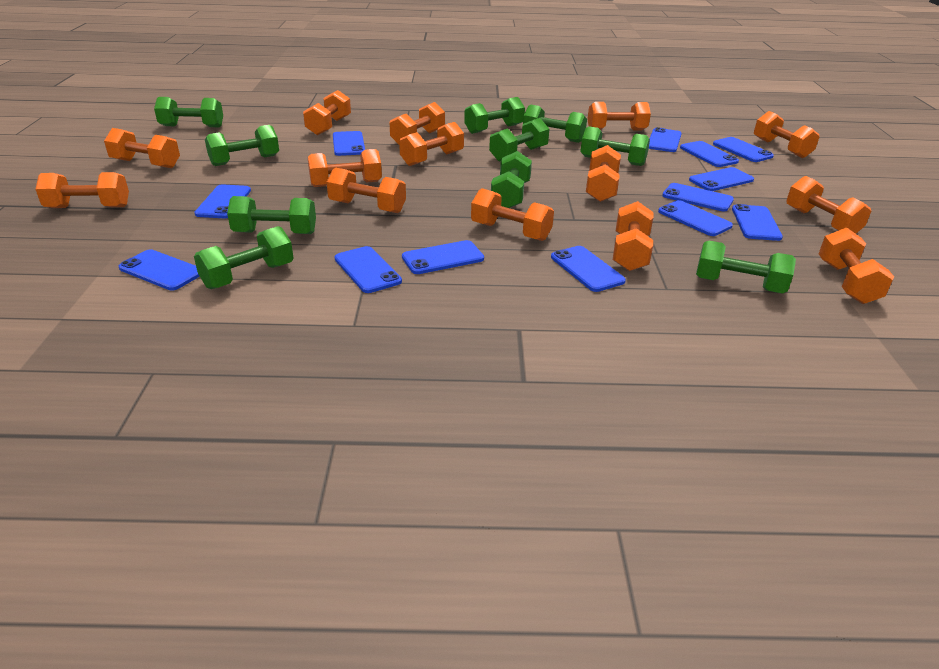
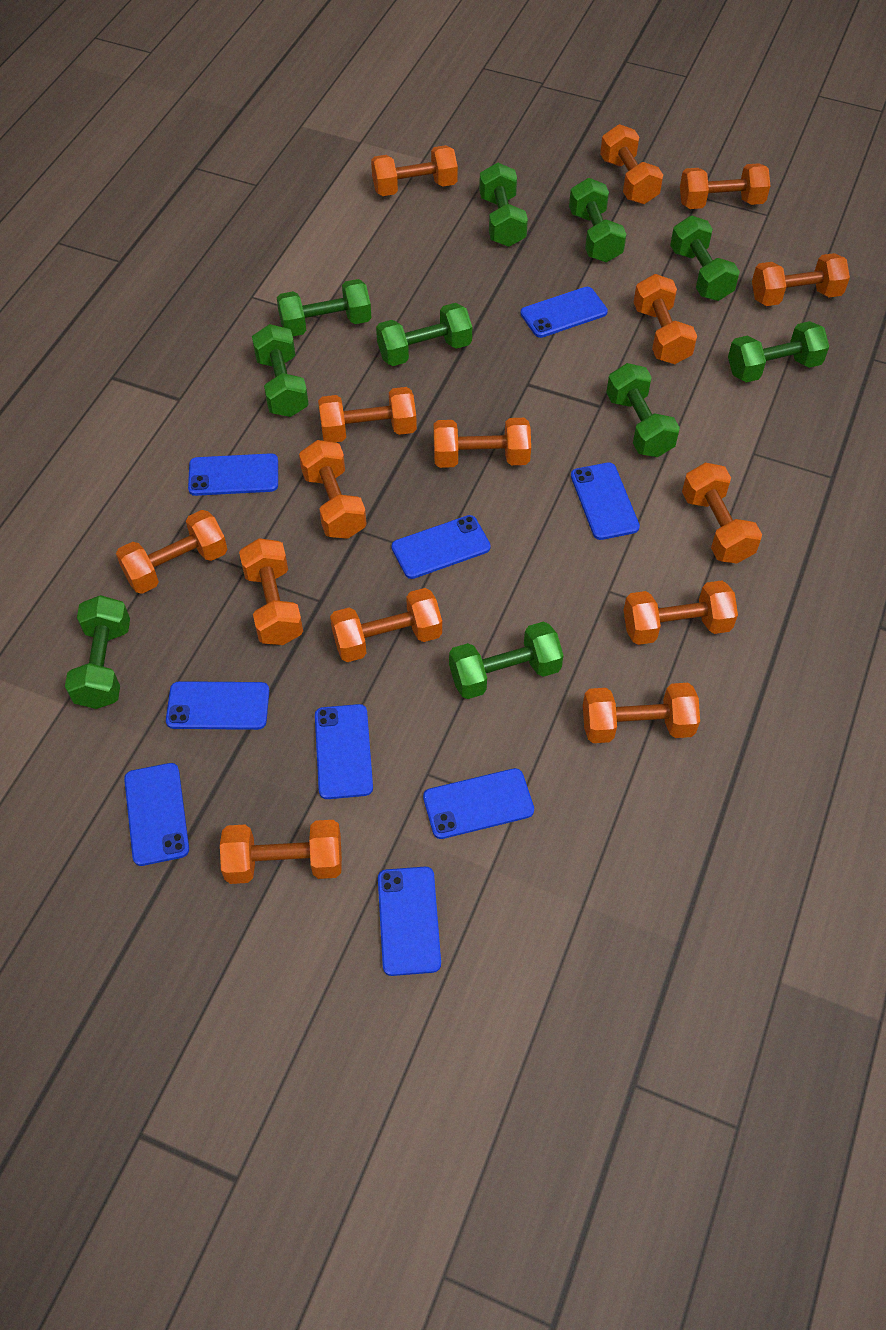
blue phone: [119,249,200,291] [194,184,251,218] [333,131,365,156] [335,246,402,293] [402,240,484,274] [551,246,626,292] [649,127,682,152] [658,200,733,236] [662,183,734,212] [680,141,739,167] [689,167,754,191] [713,137,774,162] [732,204,783,241] = 13 -> [124,763,189,866] [166,681,269,730] [188,453,278,496] [315,704,373,799] [378,867,441,976] [391,515,491,579] [423,768,534,839] [520,287,608,338] [571,462,640,540] = 9
orange dumbbell: [35,172,129,208] [104,128,180,168] [303,90,351,135] [308,149,382,187] [327,167,406,213] [390,102,445,144] [399,122,464,166] [471,188,554,241] [586,145,621,202] [588,102,651,130] [613,201,654,271] [754,111,820,158] [786,176,871,234] [819,227,894,304] = 14 -> [116,510,227,594] [220,820,342,884] [239,538,303,645] [299,440,367,539] [318,387,417,442] [330,588,442,662] [371,145,458,196] [433,418,531,468] [583,683,700,743] [600,124,663,204] [624,580,738,645] [634,274,697,364] [680,163,770,209] [682,462,762,563] [752,253,850,306] = 15

